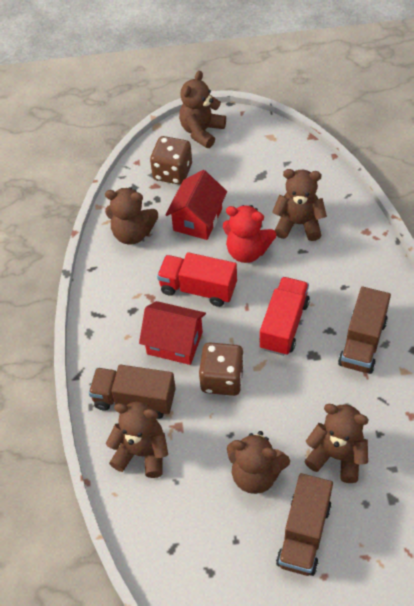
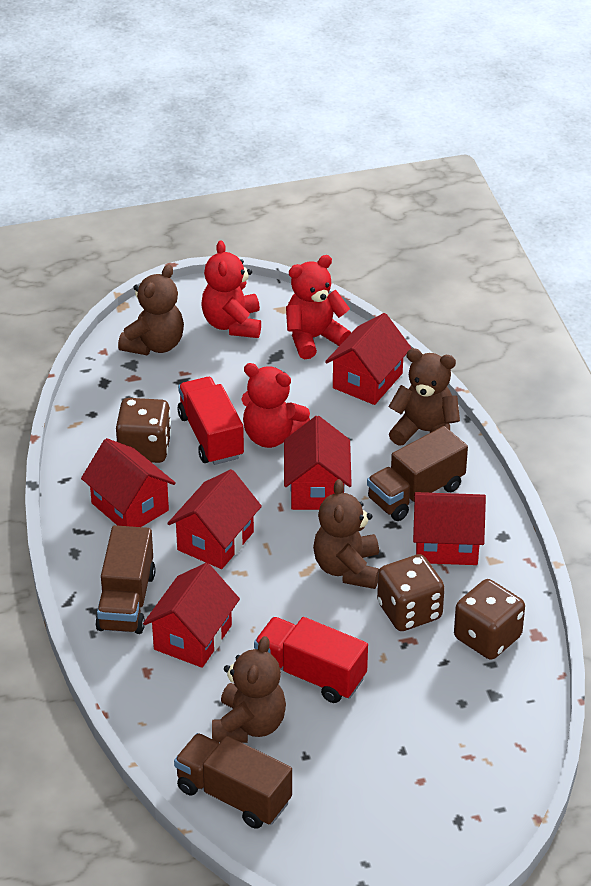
brown dice: [150,136,192,185] [199,342,244,396] = 2 -> [116,398,171,463] [377,554,445,631] [454,579,525,660] = 3
brown teddy bear: [105,187,158,244] [106,402,168,478] [179,71,226,148] [227,431,290,494] [272,169,327,241] [304,404,369,483] = 6 -> [118,264,184,355] [212,636,286,743] [313,479,379,589] [388,348,460,446] = 4
red house: [139,301,206,365] [165,170,227,240] = 2 -> [81,438,176,527] [143,563,240,668] [167,469,262,569] [284,416,352,510] [325,313,411,405] [413,492,486,565] = 6
red teddy bear: [223,205,276,263] = 1 -> [201,240,261,338] [241,363,310,448] [286,255,351,359] = 3

